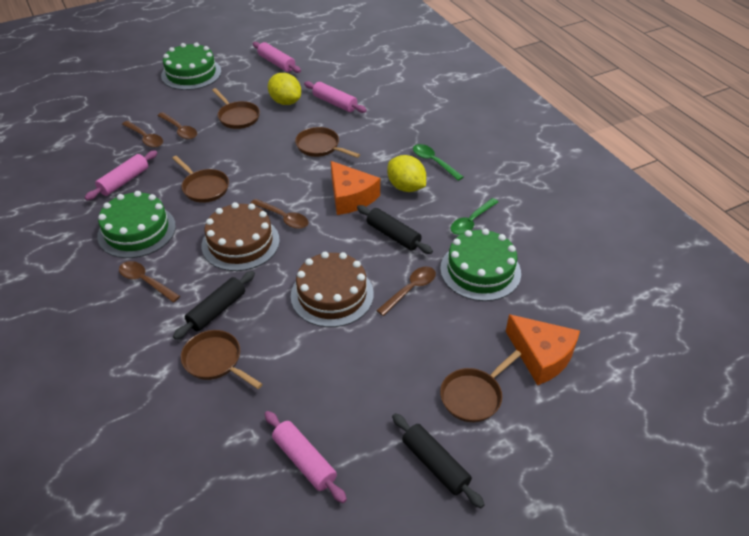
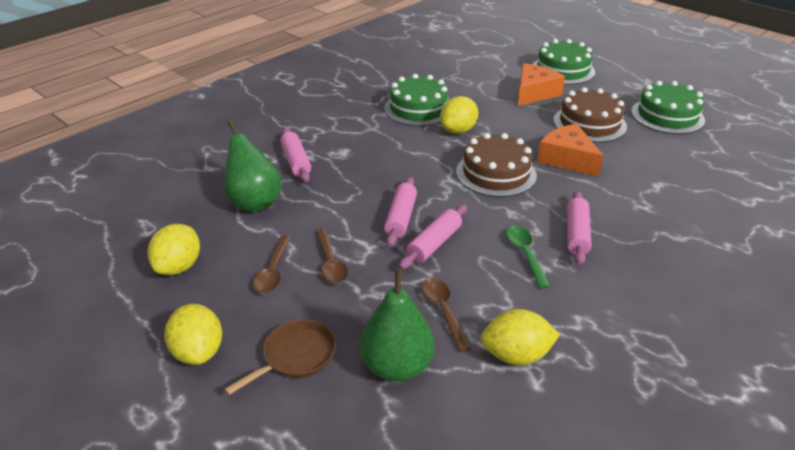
black rolling pin: [173,271,255,340] [357,205,433,254] [392,413,485,508] = 3 -> none = 0
brown pan: [172,156,229,203] [181,330,263,389] [212,88,260,129] [295,127,360,158] [440,350,521,422] = 5 -> [224,319,336,395] = 1
brown spoon: [119,261,180,302] [122,121,163,148] [157,112,197,139] [250,199,308,229] [376,267,436,316] = 5 -> [253,235,291,294] [315,229,348,284] [422,278,472,352] = 3
green pear: none = 0 -> [224,120,281,212] [360,268,435,381] = 2
green spoon: [413,144,463,181] [451,198,498,235] = 2 -> [506,226,550,288] = 1
yellow lemon: [268,73,301,105] [387,155,426,192] = 2 -> [147,224,200,275] [164,304,222,365] [440,96,478,134] [481,309,560,365] = 4

